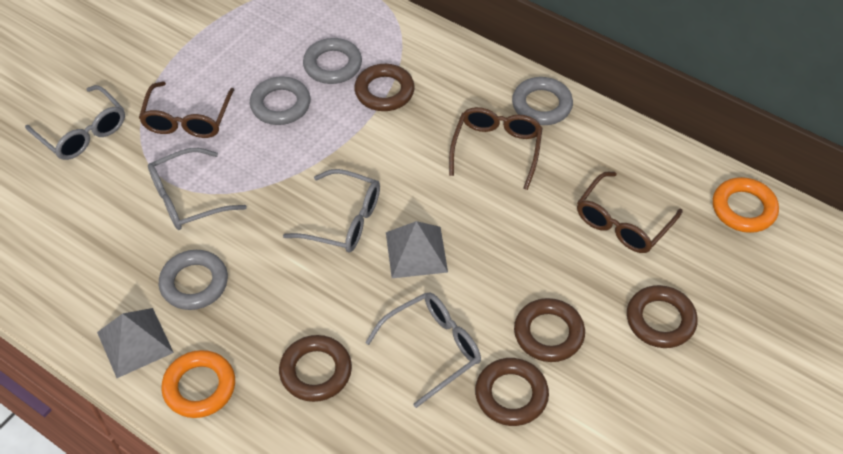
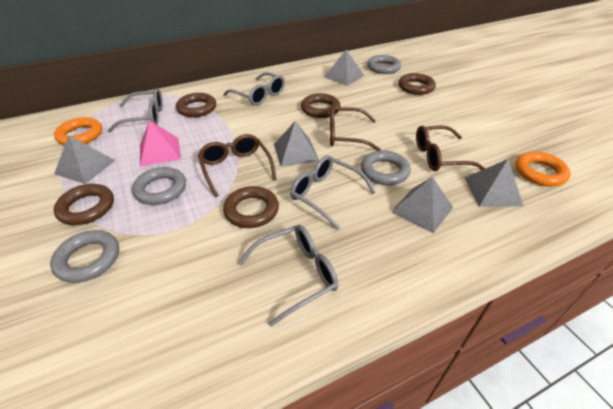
grey pyramid: [97,308,174,378] [386,221,448,278] = 2 -> [54,135,116,184] [274,121,319,167] [325,49,364,86] [391,177,453,234] [465,159,523,207] = 5
pink pyramid: none = 0 -> [140,120,181,167] = 1

